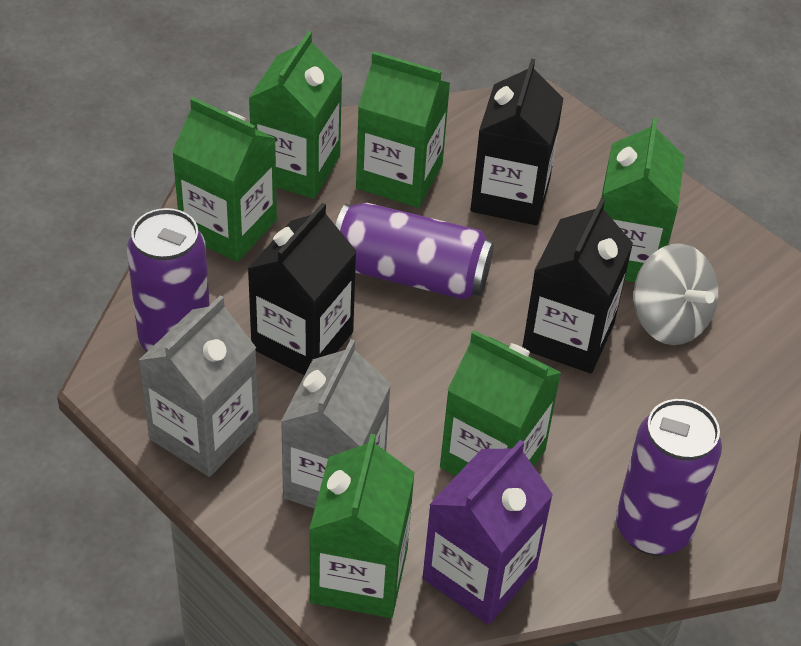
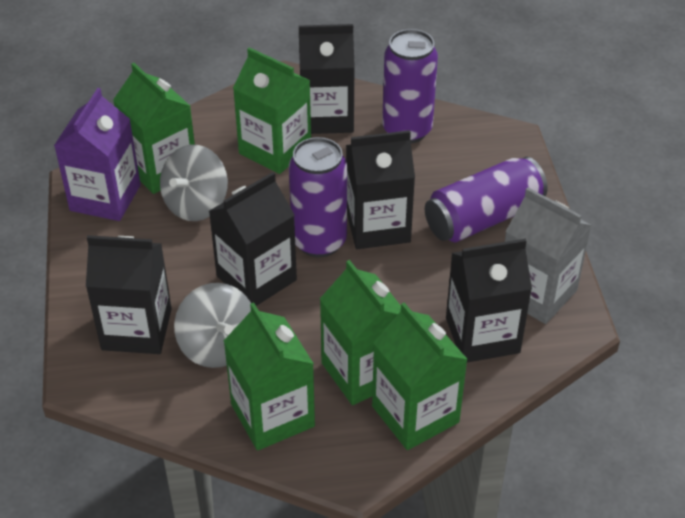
black carton: [247,203,357,375] [471,58,564,225] [522,198,633,373] = 3 -> [86,235,172,354] [209,172,297,306] [299,24,355,134] [346,130,415,249] [446,238,532,363] = 5
green carton: [172,97,277,262] [249,31,342,199] [309,434,415,618] [356,51,450,208] [440,330,561,476] [601,117,685,282] = 6 -> [113,63,195,194] [224,302,315,451] [233,47,311,174] [320,260,401,405] [372,302,468,450] = 5
grey carton: [139,295,259,477] [281,339,391,509] = 2 -> [505,188,592,324] = 1
grey spinning top: [634,243,718,345] = 1 -> [160,145,228,221] [174,283,251,368] = 2

